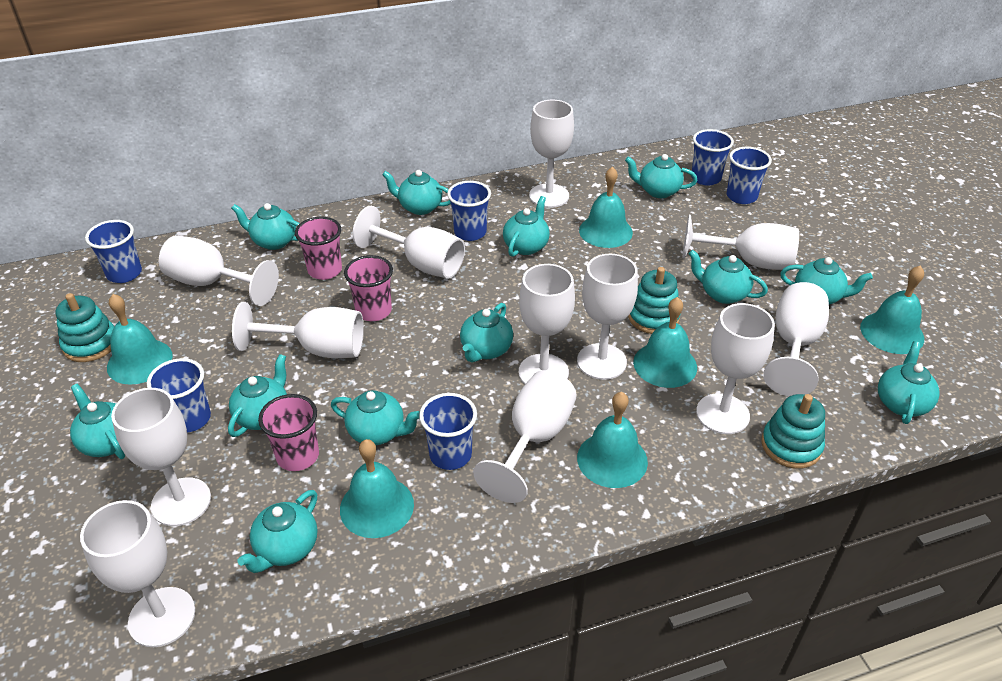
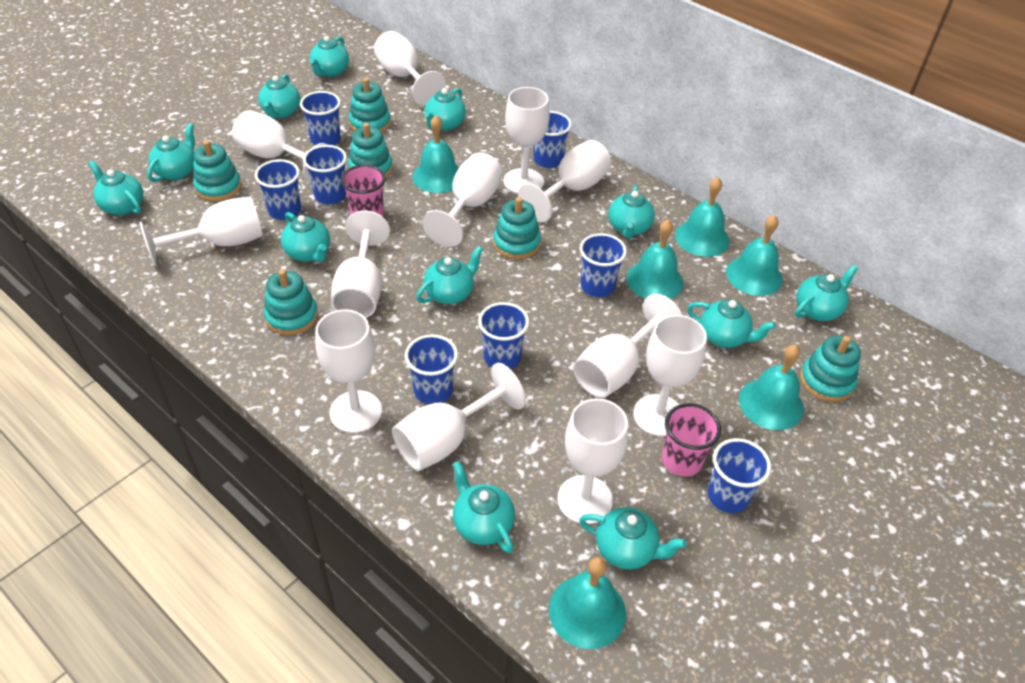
blue cup: [85,220,142,283] [147,358,211,432] [419,393,477,470] [447,181,491,241] [691,129,734,186] [726,147,772,204] = 6 -> [255,159,301,220] [300,91,341,145] [303,145,347,205] [405,334,458,404] [478,302,529,369] [533,111,572,168] [580,233,627,297] [708,438,771,513] = 8
pink cup: [258,394,319,471] [295,217,342,280] [344,255,393,321] = 3 -> [341,165,385,216] [662,403,721,477] = 2
turquoise stacking toy: [56,293,114,362] [628,267,681,334] [761,394,825,469] = 3 -> [193,140,241,201] [264,269,318,335] [348,123,393,178] [349,78,391,132] [493,197,541,260] [800,335,861,402] = 6

